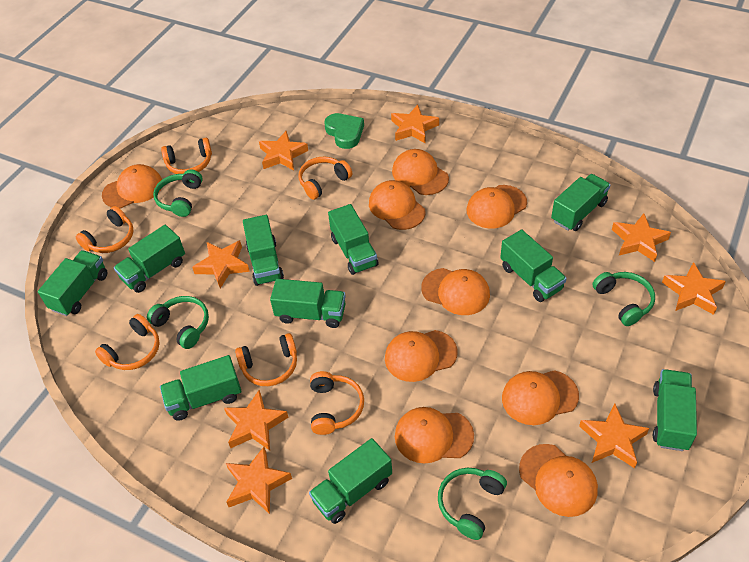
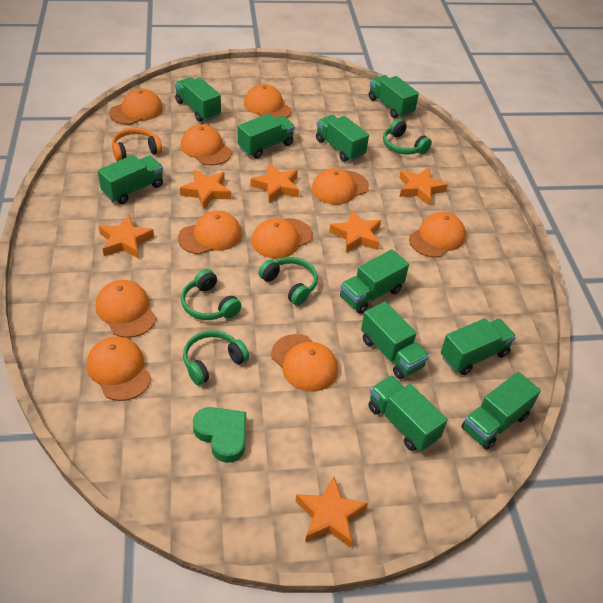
orange cap: [102,164,162,209] [369,180,426,230] [385,330,458,382] [392,149,449,195] [395,407,474,464] [421,268,490,315] [467,185,527,228] [502,370,579,425] [519,444,598,517] = 9 -> [87,336,151,401] [96,280,156,338] [109,89,163,125] [178,211,242,254] [180,125,232,165] [244,84,292,118] [252,218,312,259] [271,334,338,392] [312,168,369,205] [409,212,466,258] = 10
orange headphones: [76,206,134,253] [95,314,160,370] [161,138,212,174] [235,333,297,386] [299,156,352,200] [310,371,364,435] = 6 -> [112,128,162,161] = 1
orange star: [192,240,250,288] [224,390,289,450] [226,447,292,514] [259,131,308,170] [391,105,439,144] [579,404,649,468] [612,213,671,262] [662,262,726,315] = 8 -> [98,215,154,258] [180,170,231,209] [251,164,299,203] [296,476,368,548] [329,210,381,253] [399,167,448,206] = 6

